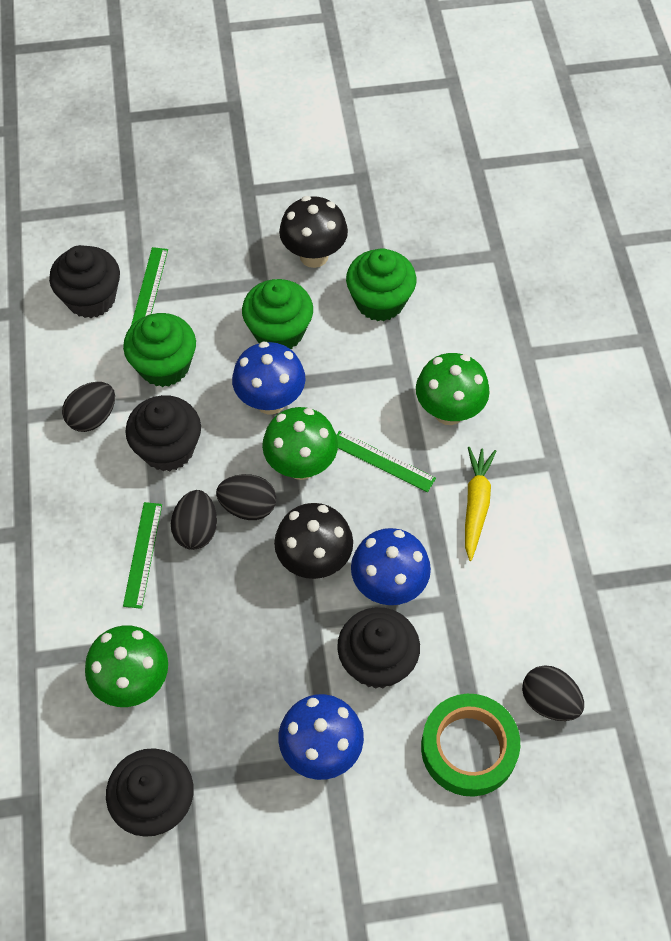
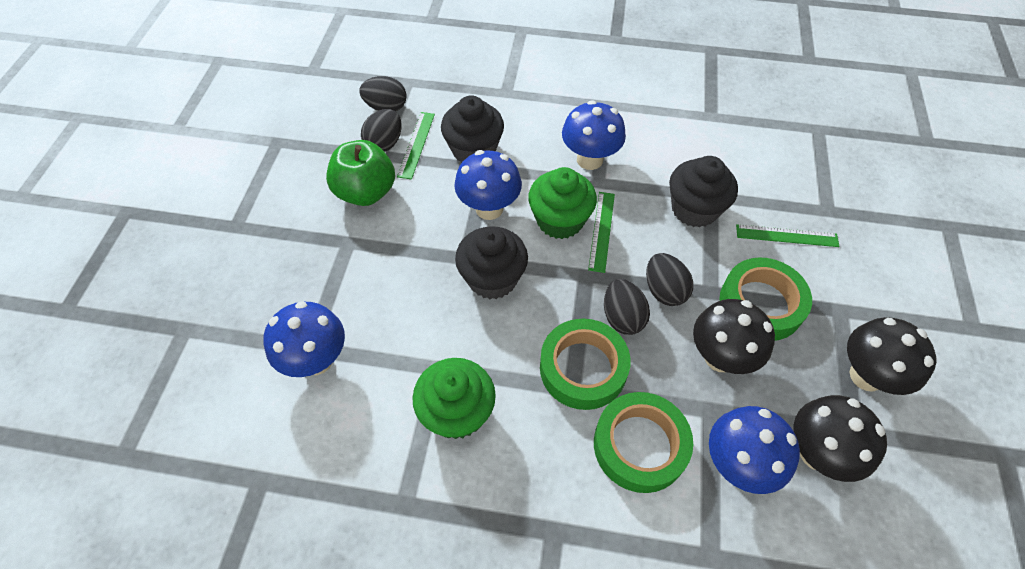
black cupcake: [49,245,120,318] [106,748,194,837] [125,395,201,471] [337,607,420,689] = 4 -> [441,95,504,163] [455,226,528,299] [669,156,738,228] = 3
black mushroom: [274,503,353,579] [279,196,348,268] = 2 -> [693,299,775,374] [793,395,887,482] [847,317,936,395] = 3
blue mushroom: [232,341,305,414] [279,694,364,780] [351,528,431,605] = 3 -> [263,301,345,377] [454,150,522,220] [562,100,626,170] [709,406,800,494] = 4
green apple: none = 0 -> [326,140,395,206] = 1
green cupcake: [123,313,196,387] [242,279,313,349] [346,248,416,321] = 3 -> [412,358,496,439] [528,167,597,239] = 2
green mushroom: [85,625,168,707] [262,407,338,480] [416,353,490,425] = 3 -> none = 0
green tape: [421,694,520,797] = 1 -> [540,319,631,410] [594,392,693,493] [720,257,812,341] = 3
yellow carrot: [465,447,496,561] = 1 -> none = 0

